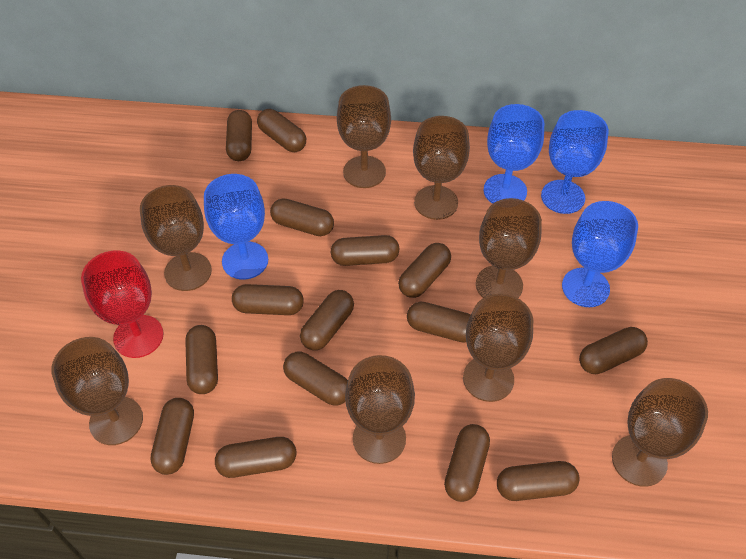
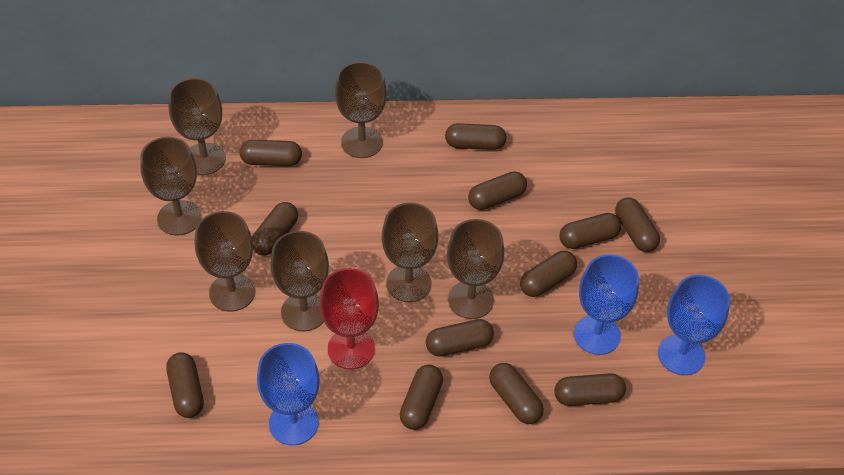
blue goblet: [204,174,268,280] [484,104,544,204] [541,110,609,214] [562,201,638,307] = 4 -> [257,343,320,445] [574,254,639,355] [658,275,730,375] = 3
brown capsule: [150,398,194,475] [185,325,218,394] [215,437,296,478] [226,110,252,161] [232,284,304,315] [257,109,306,152] [270,198,334,236] [283,351,348,406] [300,290,354,350] [331,235,399,266] [398,243,451,298] [407,302,471,343] [444,424,490,502] [497,461,579,501] [579,327,648,374] = 15 -> [166,352,204,418] [240,140,302,166] [252,202,298,255] [399,365,443,430] [426,319,494,357] [445,123,507,150] [468,171,527,210] [489,363,544,424] [520,251,577,297] [554,373,626,406] [559,213,621,249] [615,198,660,252] = 12
brown goblet: [51,337,143,445] [140,185,212,291] [337,85,391,188] [345,355,415,464] [413,116,470,220] [463,294,533,402] [476,198,542,298] [612,378,708,487] = 8 -> [140,137,202,236] [169,78,226,175] [195,211,255,312] [270,231,329,331] [335,62,387,158] [382,203,438,302] [447,219,504,319] = 7

